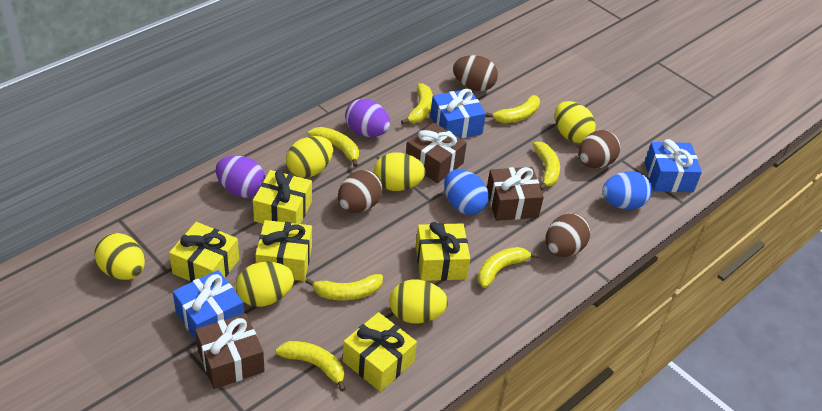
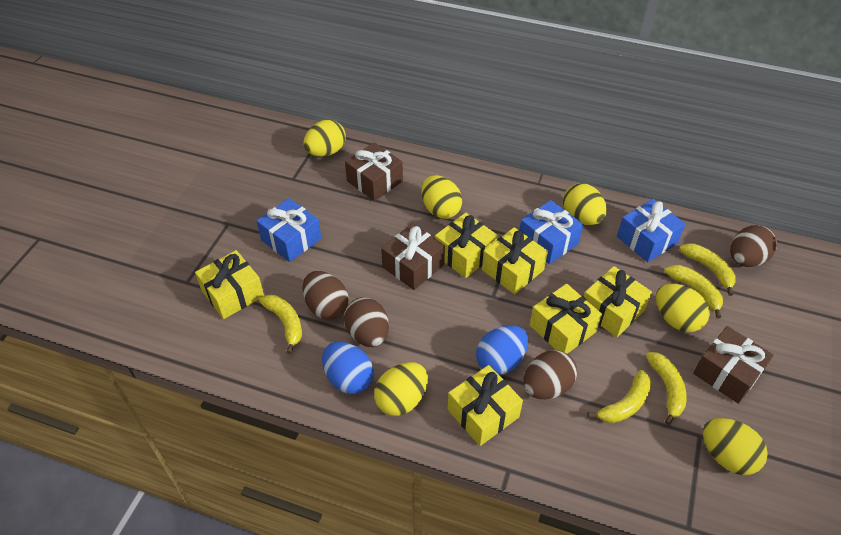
purple egg: [216,156,266,198] [345,99,390,137] = 2 -> none = 0
yellow banana: [276,341,346,392] [305,274,383,300] [308,127,359,167] [401,84,433,124] [478,247,539,288] [486,95,540,123] [533,142,560,191] = 7 -> [259,295,302,354] [588,370,651,423] [646,352,687,425] [665,265,723,319] [679,243,736,296] = 5
yellow gift: [169,222,239,282] [253,170,312,224] [255,220,312,281] [343,312,417,392] [416,222,470,281] = 5 -> [195,250,264,319] [435,213,498,278] [448,365,523,446] [482,227,548,294] [530,284,602,354] [584,266,652,337] = 6

